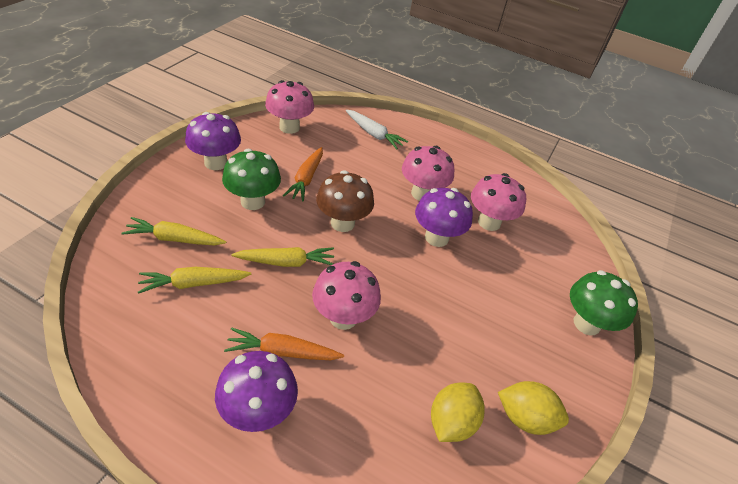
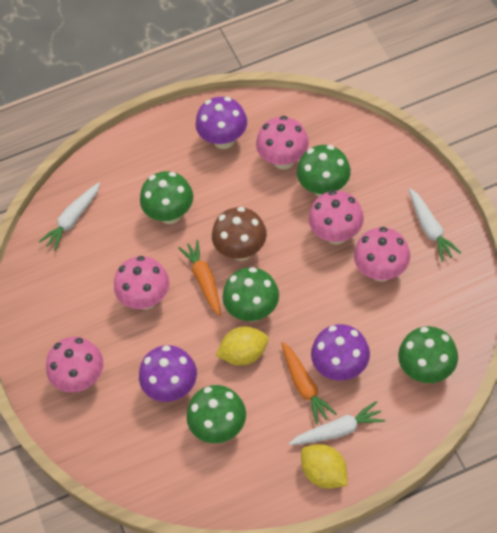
green mushroom: [222,149,281,210] [570,270,638,336] = 2 -> [140,171,193,224] [186,385,246,443] [222,267,279,321] [297,145,351,197] [398,326,458,383] = 5
pink mushroom: [265,80,314,134] [312,261,381,330] [402,146,454,201] [471,173,526,231] = 4 -> [46,337,104,392] [114,256,169,310] [256,116,309,170] [308,190,364,244] [354,227,410,282] = 5
white carrot: [346,110,408,149] = 1 -> [39,183,100,251] [289,401,385,445] [409,189,461,262] = 3
yellow carrot: [121,217,226,245] [138,267,251,294] [231,247,334,267] = 3 -> none = 0

